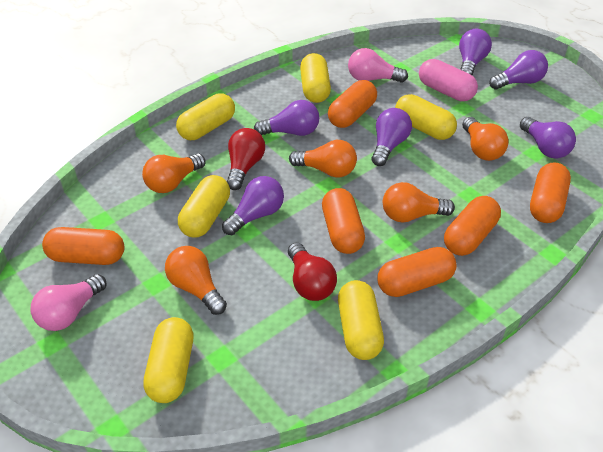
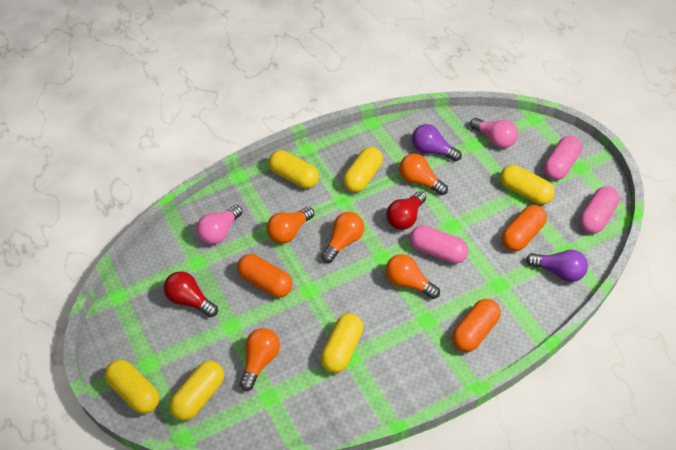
orange capsule: [42,227,125,265] [322,188,365,254] [328,80,377,128] [378,247,457,297] [444,196,501,256] [530,162,571,223] = 6 -> [237,254,293,298] [452,299,501,352] [502,205,547,251] = 3
pink capsule: [419,59,478,101] = 1 -> [410,225,469,264] [544,136,582,180] [579,186,620,234] = 3
purple light bulb: [222,176,284,235] [254,100,319,136] [372,108,412,166] [459,29,492,76] [489,50,548,90] [520,117,576,158] = 6 -> [412,124,462,162] [526,250,588,282] = 2

